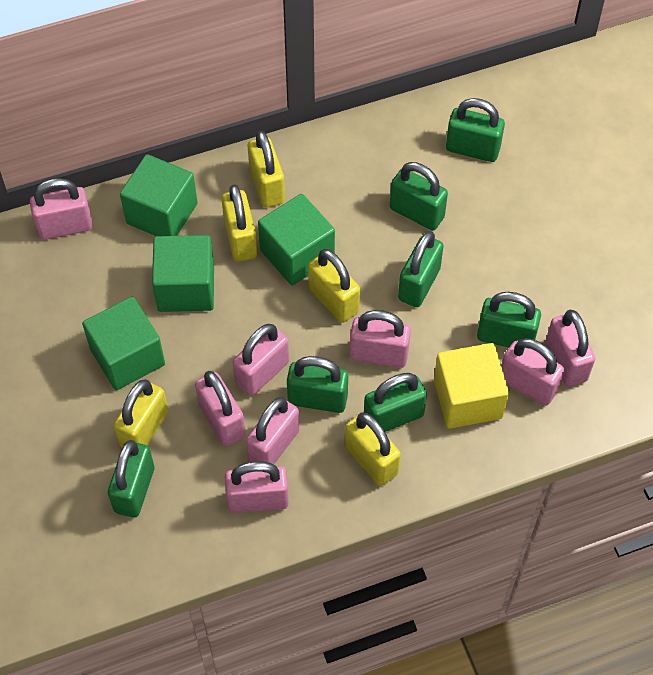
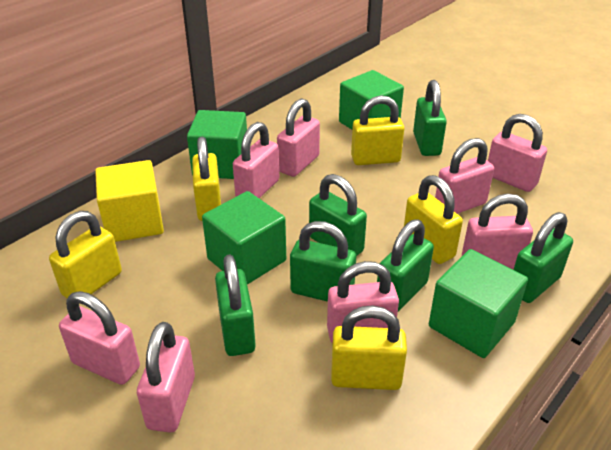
green padlock: [108,440,154,518] [287,356,348,413] [364,373,427,432] [390,162,448,230] [398,231,444,307] [446,98,505,162] [477,292,541,348] = 7 -> [215,255,256,356] [290,221,356,302] [309,174,367,256] [377,219,434,311] [413,80,447,156] [514,212,573,303] = 6

